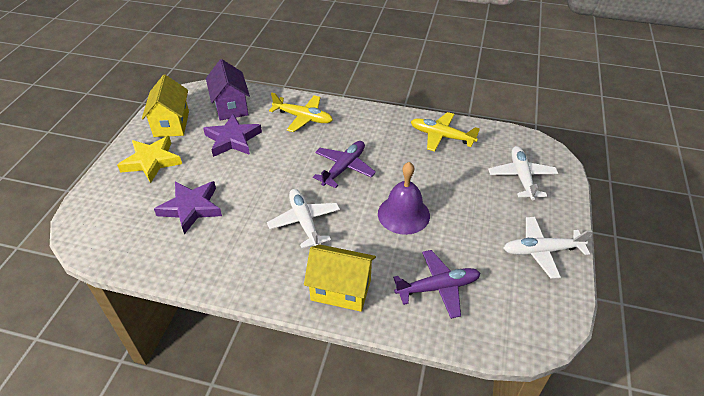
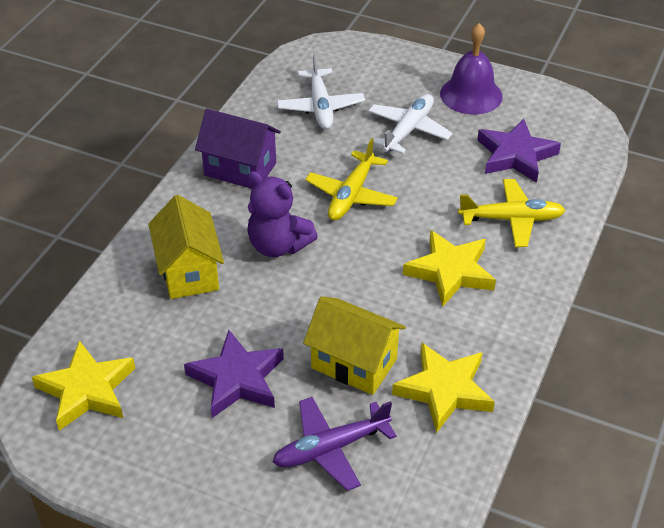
purple plane: [313,141,376,188] [393,250,480,319] = 2 -> [273,397,397,491] = 1
purple teddy bear: none = 0 -> [247,171,318,257] = 1
white plane: [267,189,340,248] [488,146,558,200] [504,217,593,279] = 3 -> [277,53,365,130] [368,94,453,154] = 2
yellow star: [117,136,182,183] = 1 -> [32,340,135,431] [392,343,495,433] [403,230,496,306] = 3

